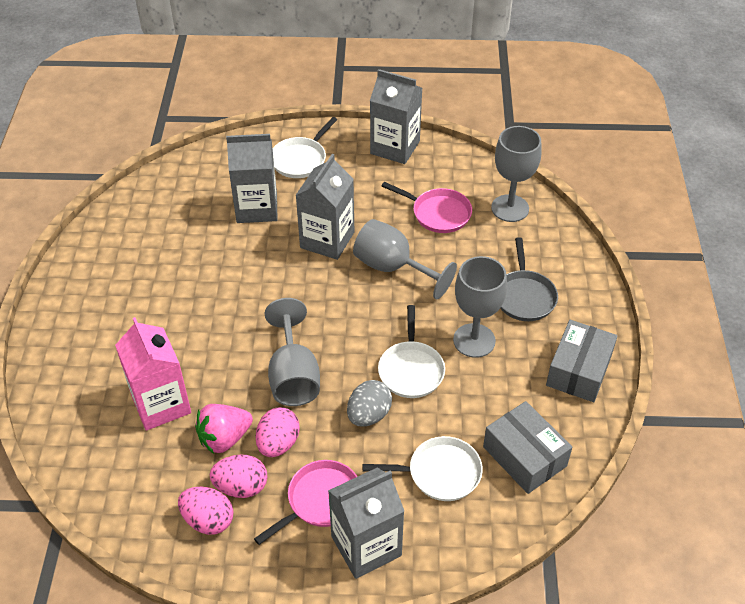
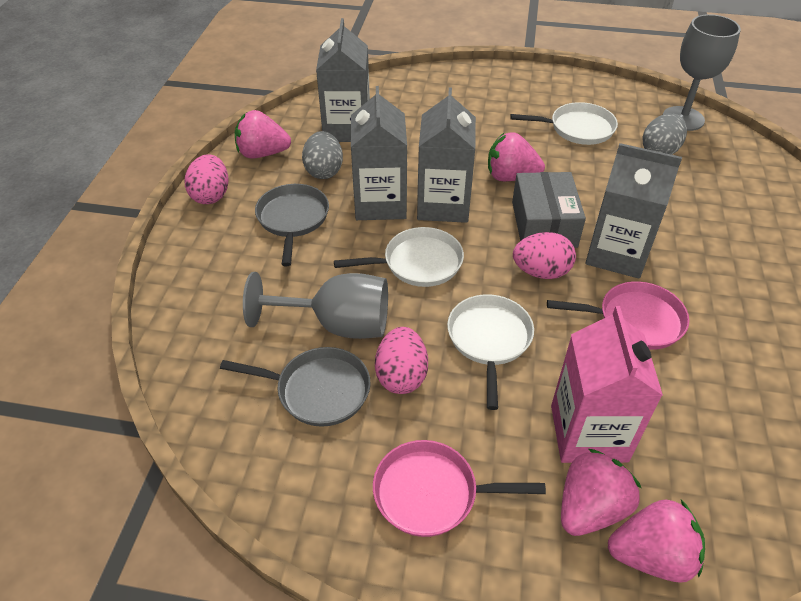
grey box: [483,401,572,494] [546,320,618,402] = 2 -> [512,172,586,248] = 1
grey egg: [347,380,392,427] = 1 -> [302,131,343,179] [642,114,687,155] = 2
grey goblet: [265,298,320,406] [353,219,457,299] [453,256,507,358] [491,126,542,222] = 4 -> [243,272,388,339] [663,14,741,131] = 2
grey pan: [500,237,558,321] = 1 -> [220,347,371,427] [255,184,329,266] = 2
pink strawberry: [195,404,253,454] = 1 -> [235,110,291,158] [488,132,545,181] [561,449,641,536] [608,499,705,583] = 4

